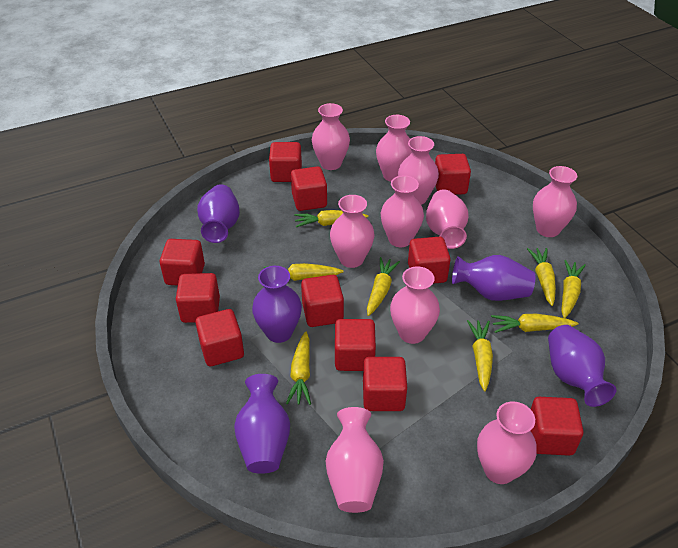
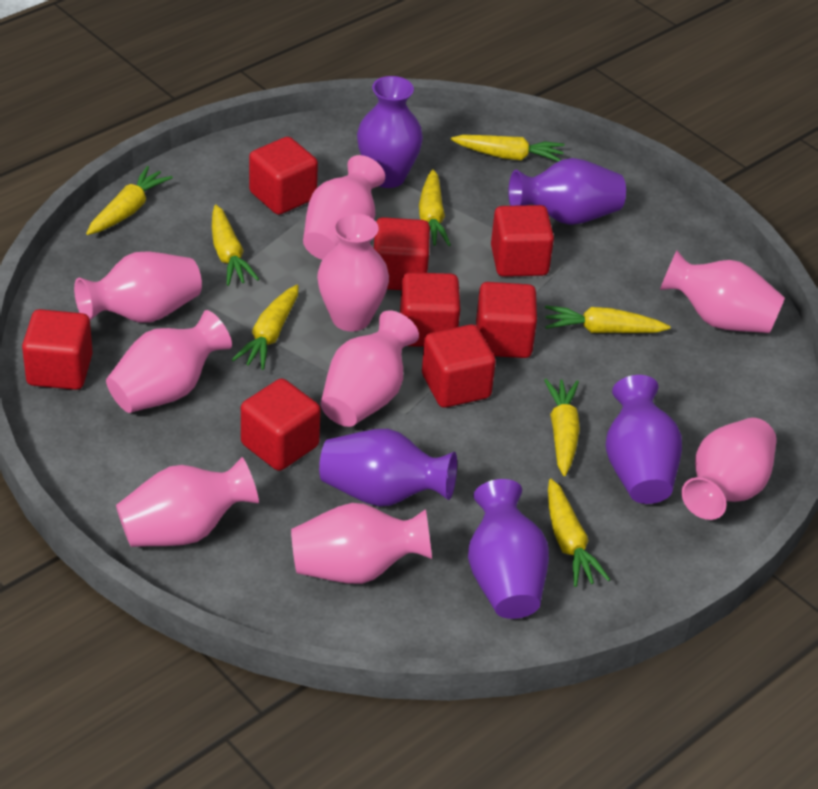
pink vase: [312,103,350,170] [326,407,384,513] [330,195,374,268] [376,115,412,182] [381,175,424,247] [390,266,440,344] [398,136,439,205] [426,189,469,249] [477,401,537,484] [533,166,577,237] = 10 -> [74,251,202,323] [106,310,232,413] [116,457,259,547] [291,503,432,584] [303,155,385,260] [317,213,389,332] [321,310,419,427] [660,251,785,333] [682,418,777,520] = 9
red cube: [160,239,205,285] [176,273,220,323] [195,309,244,366] [269,142,302,182] [291,166,327,211] [301,275,344,327] [335,319,376,371] [363,357,407,411] [408,237,451,284] [435,154,471,195] [531,397,583,456] = 11 -> [22,309,93,390] [241,378,321,471] [249,137,318,215] [374,217,430,290] [400,272,460,347] [422,324,496,408] [476,282,537,358] [491,205,554,277] = 8

